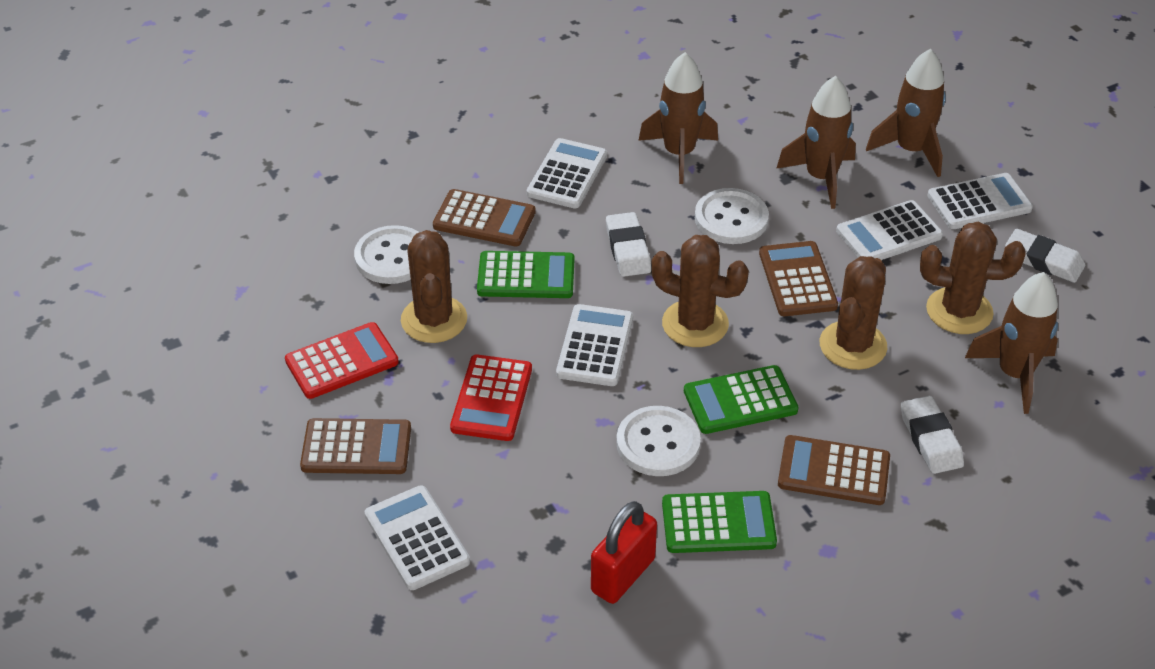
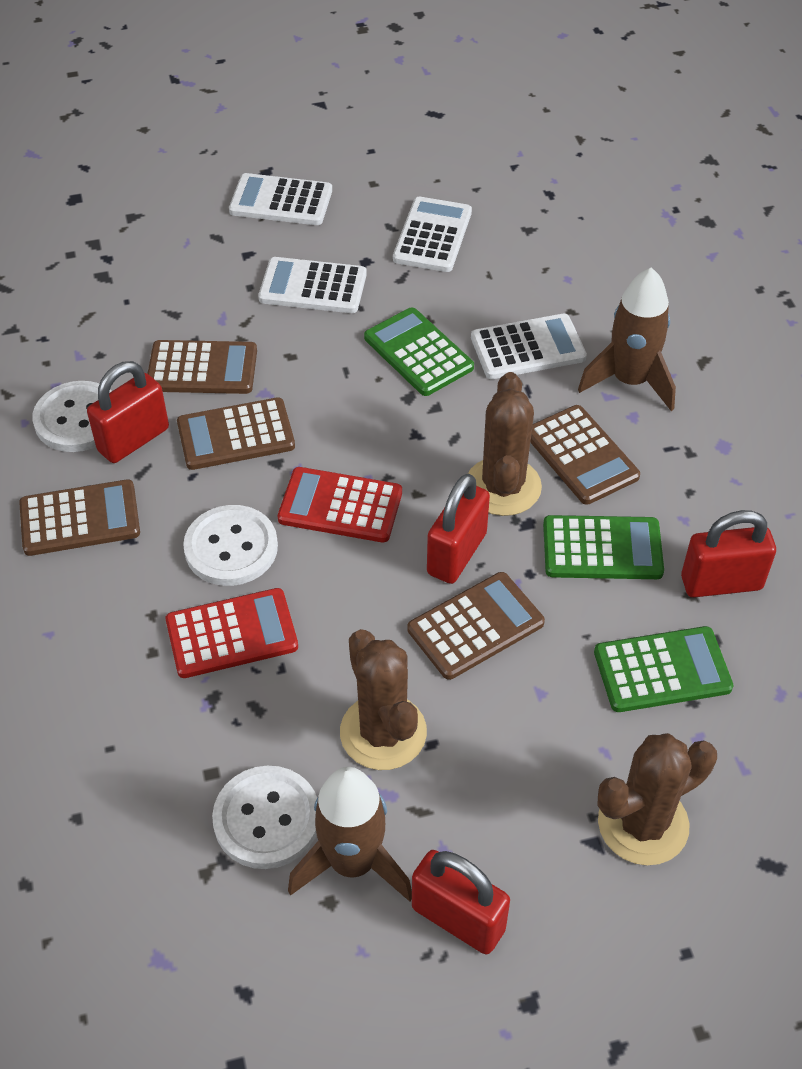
brown cactus: [401,230,467,343] [651,235,749,347] [819,256,887,370] [920,222,1026,334] = 4 -> [340,629,427,770] [468,372,542,516] [597,733,717,865] = 3
brown calculator: [300,418,411,474] [433,189,536,246] [759,241,838,316] [778,435,890,505] = 4 -> [19,479,140,556] [147,340,257,394] [177,397,295,470] [407,572,545,680] [530,405,640,505] = 5
brown rocket: [638,52,718,184] [776,76,856,209] [866,49,946,177] [965,272,1058,414] = 4 -> [288,767,412,902] [578,267,676,411] = 2
red padlock: [591,501,657,604] = 1 -> [87,361,169,463] [412,850,510,954] [427,474,490,584] [681,510,776,597] = 4
white calculator: [365,485,470,590] [527,138,607,208] [556,304,633,386] [836,200,943,260] [927,173,1033,229] = 5 -> [229,173,332,225] [258,257,367,313] [393,197,472,272] [471,314,587,379] = 4
white eraser: [606,212,651,277] [901,396,964,474] [1005,229,1085,283] = 3 -> none = 0

